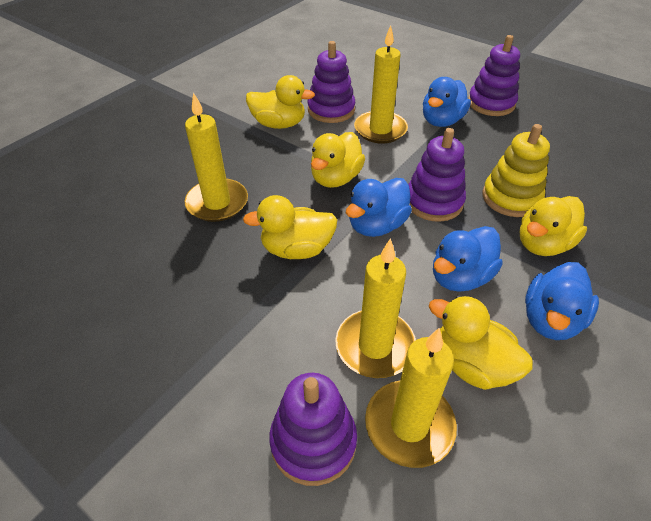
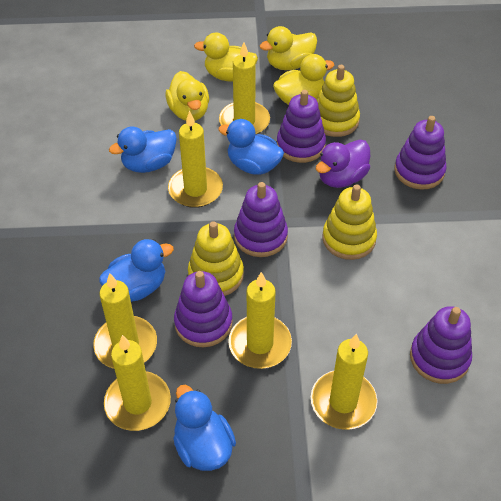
purple duck: none = 0 -> [316,140,370,188] = 1
purple stacking toy: [269,373,357,486] [308,41,355,123] [408,128,466,222] [468,35,520,116] = 4 -> [174,271,233,347] [234,182,288,257] [277,90,326,163] [394,116,447,190] [410,306,472,384] = 5
yellow candle: [184,92,248,222] [335,238,416,378] [354,25,408,143] [365,328,457,468] = 4 -> [93,273,157,369] [104,335,171,431] [168,111,223,208] [219,42,270,135] [228,272,292,369] [311,334,377,430] = 6
yellow duck: [243,195,337,259] [246,75,315,129] [311,132,365,188] [429,295,533,390] [520,196,587,256] = 5 -> [165,71,209,121] [194,32,258,82] [260,26,317,70] [273,54,334,105] = 4
yellow stacking toy: [482,124,550,217] = 1 -> [188,221,244,296] [317,65,360,137] [322,184,377,260] = 3

